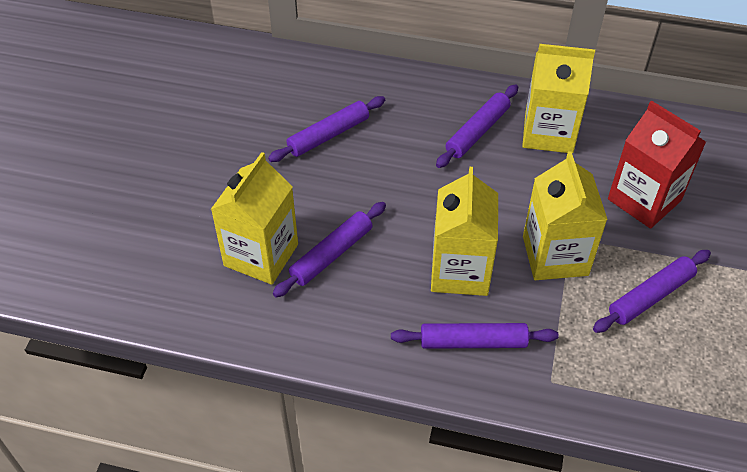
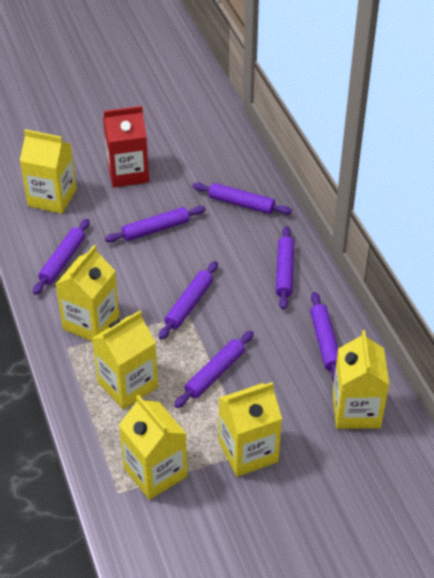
purple rolling pin: [268,96,385,162] [273,202,386,298] [391,323,559,349] [436,84,518,168] [593,250,711,333] = 5 -> [33,219,90,295] [105,206,206,242] [159,261,218,340] [174,331,254,408] [192,183,292,215] [276,226,294,310] [310,292,338,382] = 7
yellow carton: [211,152,298,285] [431,167,498,296] [522,44,595,154] [523,151,608,280] = 4 -> [20,129,76,214] [56,245,119,342] [92,310,158,409] [119,395,188,500] [219,382,282,477] [333,330,389,429] = 6

